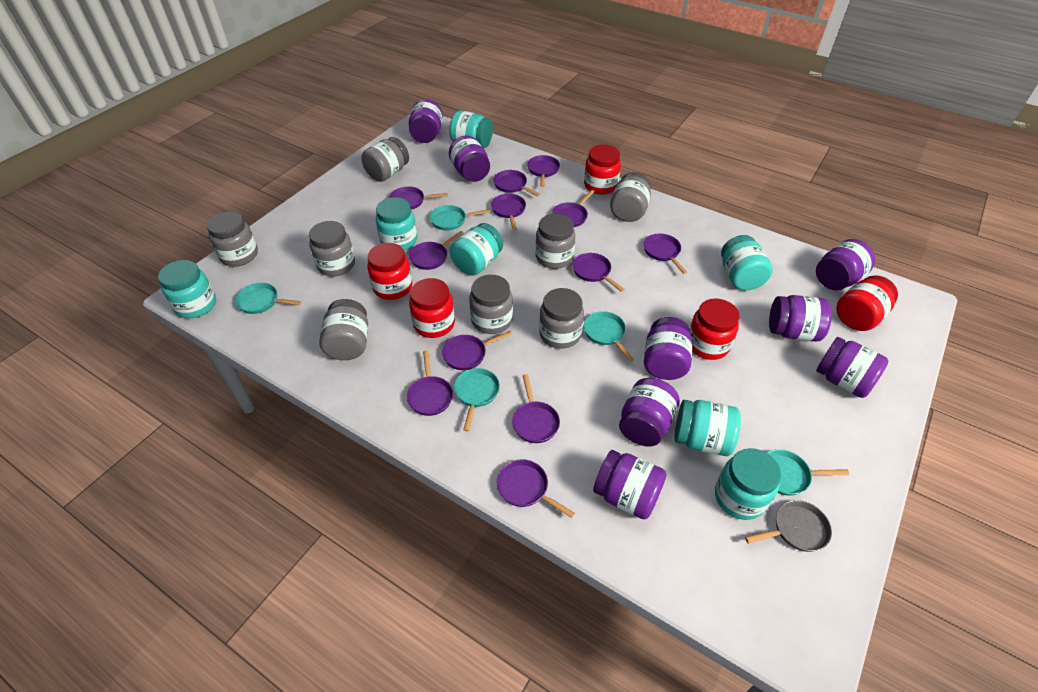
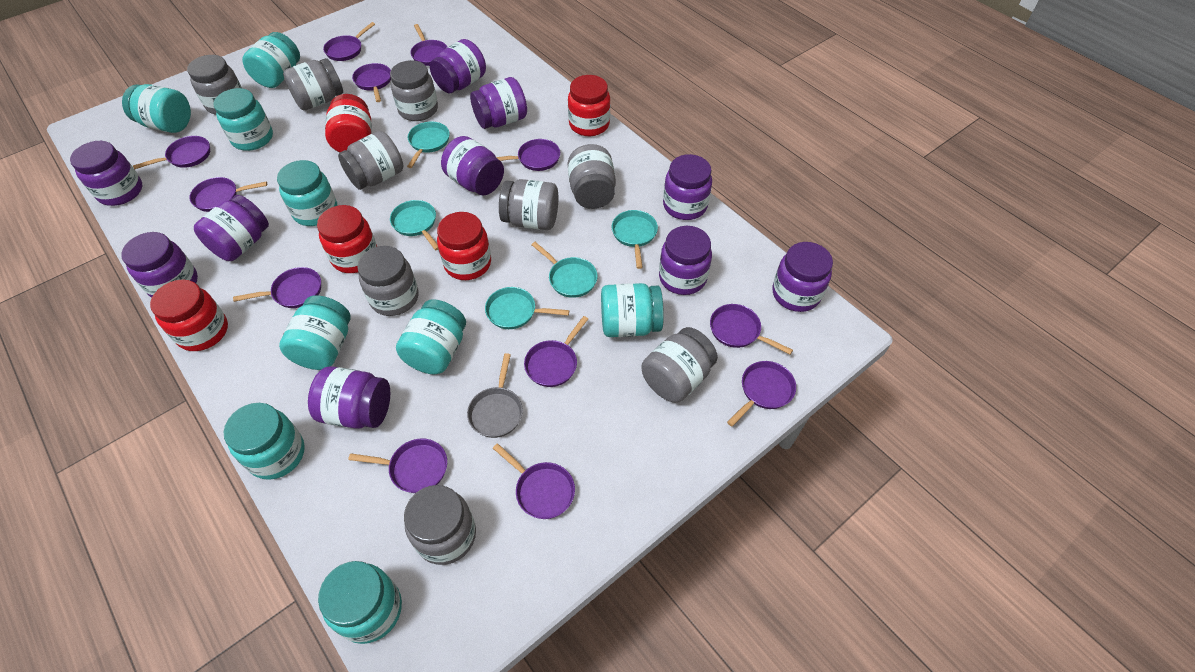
grey jar: [207,212,258,267] [309,221,355,276] [319,299,368,360] [361,137,409,182] [469,275,513,334] [535,214,575,269] [539,288,584,349] [610,172,651,222] = 8 -> [187,55,242,115] [283,58,343,110] [338,131,403,190] [357,246,419,316] [390,60,438,121] [404,485,476,565] [499,179,558,230] [568,144,616,209] [641,327,718,402] = 9
purple jar: [409,99,443,143] [449,136,490,182] [593,450,666,519] [619,378,680,447] [644,317,692,380] [769,295,832,342] [816,239,875,290] [816,337,888,398] = 8 -> [70,141,142,206] [121,232,198,298] [194,195,269,261] [308,366,390,429] [430,39,486,93] [441,136,504,196] [470,77,527,129] [659,226,712,295] [663,154,712,220] [772,242,833,312] = 10
turquoise jar: [158,260,216,318] [376,197,417,250] [449,110,493,148] [450,223,503,276] [675,400,741,456] [715,448,781,520] [721,235,773,290] = 7 -> [122,84,191,133] [213,88,273,151] [224,403,305,480] [242,32,300,88] [277,160,337,226] [279,295,351,370] [318,561,402,644] [396,299,466,374] [601,283,664,337] = 9

